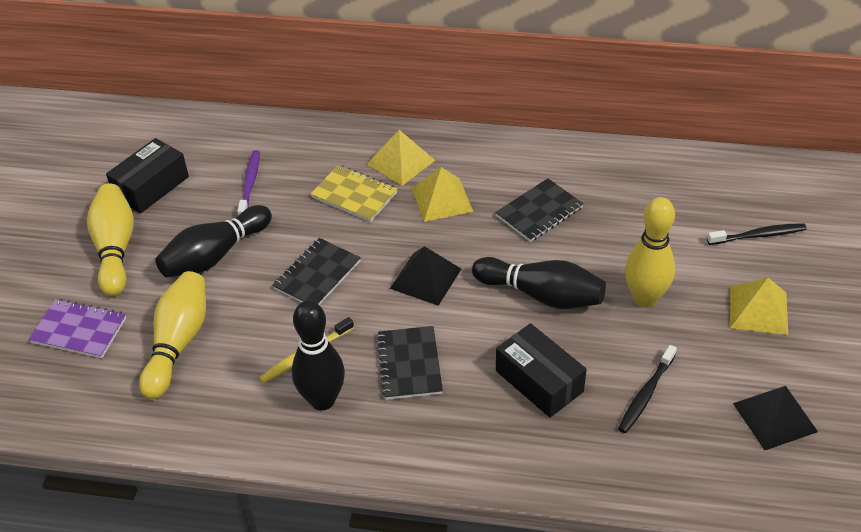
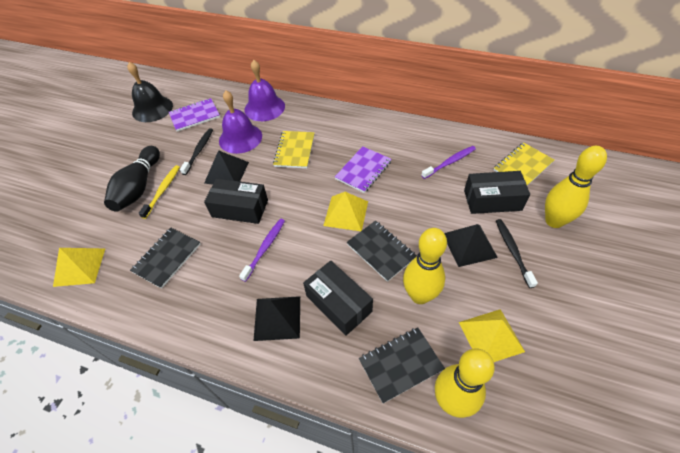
black bell: none = 0 -> [127,62,173,122] = 1
black bowling pin: [155,205,272,277] [292,301,345,411] [472,257,606,309] = 3 -> [104,146,160,212] = 1
black box: [106,138,189,213] [496,323,587,418] = 2 -> [204,179,268,224] [303,261,373,336] [464,171,530,214] = 3
black pyramid: [390,246,461,306] [733,386,818,450] = 2 -> [204,150,249,185] [253,296,300,341] [444,224,498,267] = 3
purple bell: none = 0 -> [219,90,262,154] [245,60,285,121] = 2
purple notebook: [28,299,126,358] = 1 -> [169,98,220,132] [335,146,391,193] = 2
purple toothbrush: [237,150,260,216] = 1 -> [239,219,285,282] [421,146,476,179] = 2
yellow notebook: [311,165,397,222] = 1 -> [273,131,315,168] [494,143,554,186] = 2

